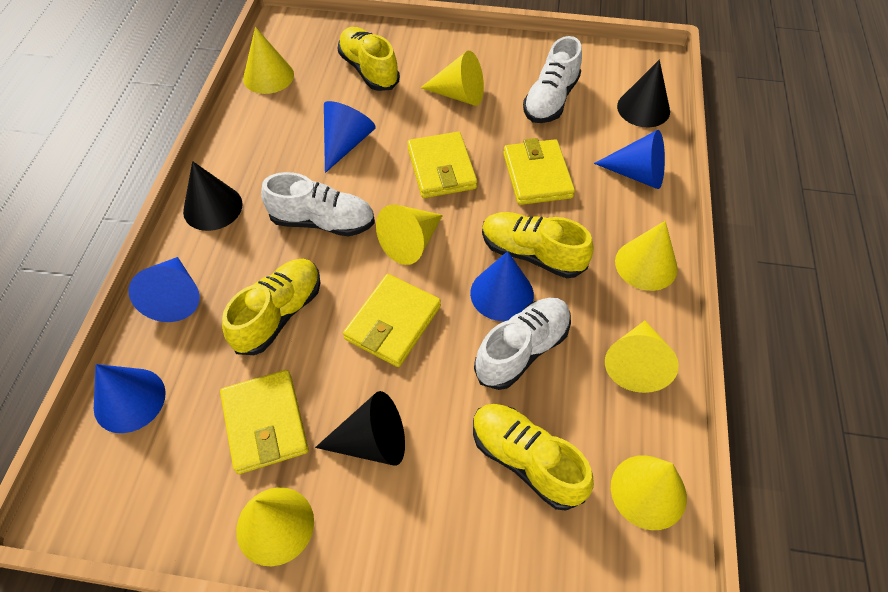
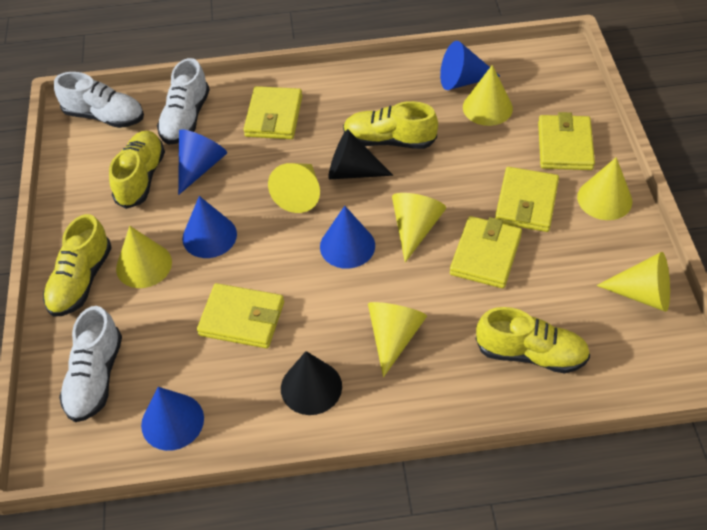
black cone: [183,161,243,231] [315,391,405,466] [617,60,670,128] = 3 -> [281,351,342,415] [328,129,393,179] = 2
yellow wallet: [220,370,309,474] [343,274,441,367] [407,132,477,198] [503,138,575,205] = 4 -> [197,283,284,348] [243,86,302,139] [450,216,522,288] [495,167,559,232] [538,112,595,170] = 5

